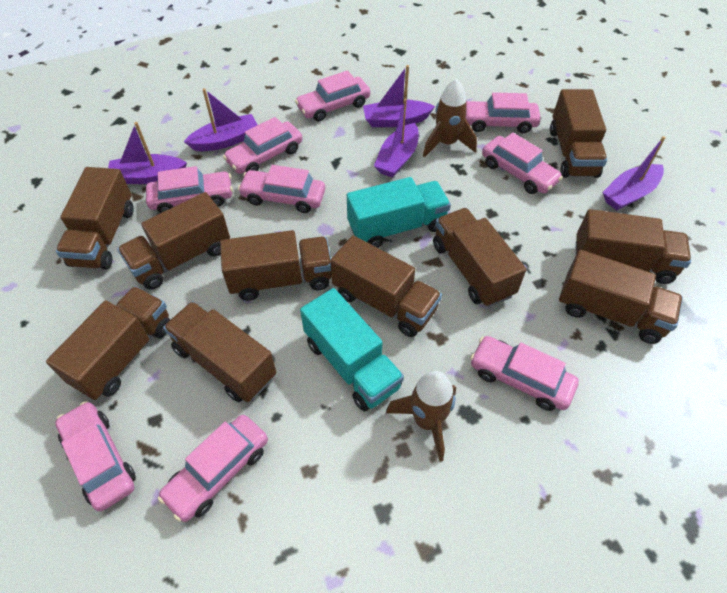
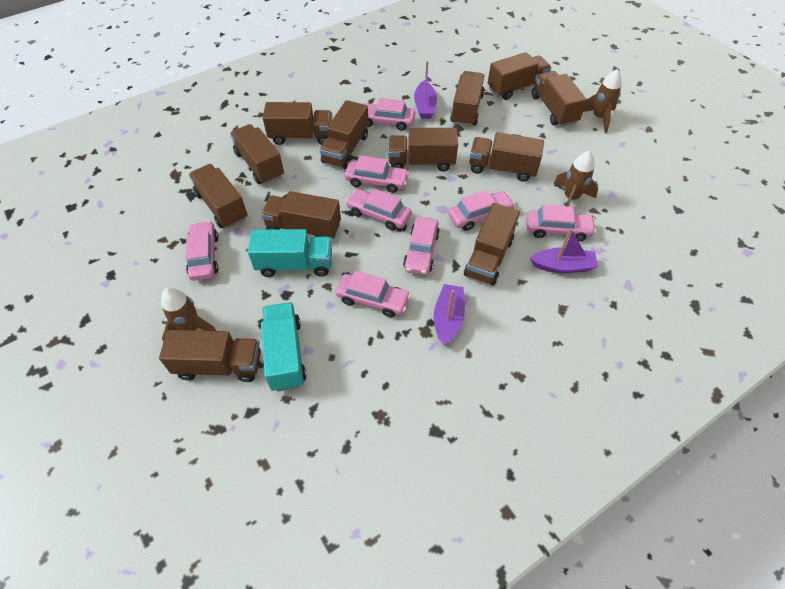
brown rocket: [386,371,456,462] [423,79,477,158] = 2 -> [161,288,216,342] [553,151,598,206] [583,69,622,133] = 3
brown truck: [46,286,170,400] [56,167,134,270] [117,192,230,290] [163,301,276,402] [220,230,331,301] [330,235,442,337] [433,208,526,307] [550,89,607,178] [559,250,683,344] [576,209,691,284] = 10 -> [159,330,261,382] [189,164,248,229] [230,124,284,185] [261,191,341,239] [262,102,332,145] [320,100,369,169] [388,128,458,172] [450,71,484,127] [464,203,520,286] [469,132,544,182] [488,52,551,100] [532,71,587,127] = 12
pink car: [55,401,136,511] [146,166,233,213] [158,415,268,522] [223,117,303,174] [238,165,325,213] [295,70,370,122] [465,92,541,133] [470,336,579,411] [482,132,563,194] = 9 -> [186,221,219,281] [336,271,411,317] [345,155,409,193] [346,189,412,231] [362,98,415,131] [403,217,440,275] [448,190,515,231] [526,205,596,241] = 8
purple boat: [108,122,187,184] [184,88,258,151] [363,65,435,127] [374,99,419,178] [602,136,666,210] = 5 -> [414,61,437,119] [434,284,465,345] [530,228,598,273] = 3

